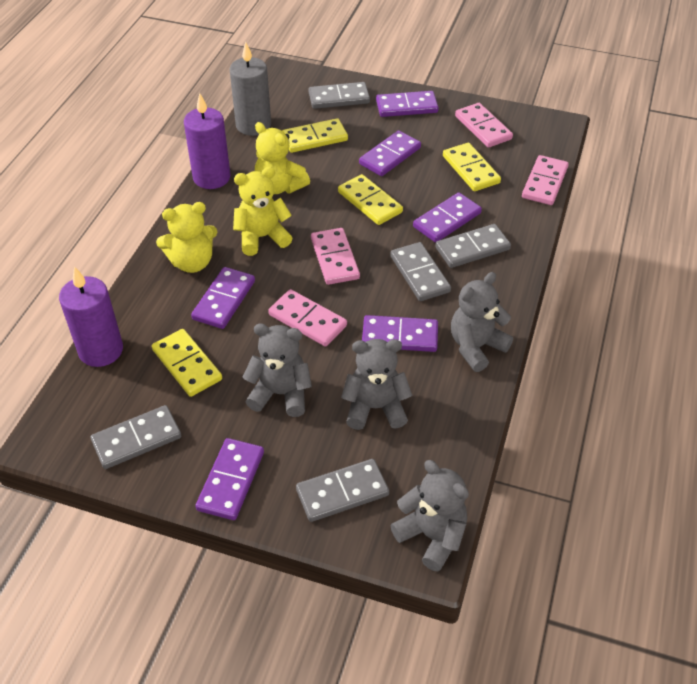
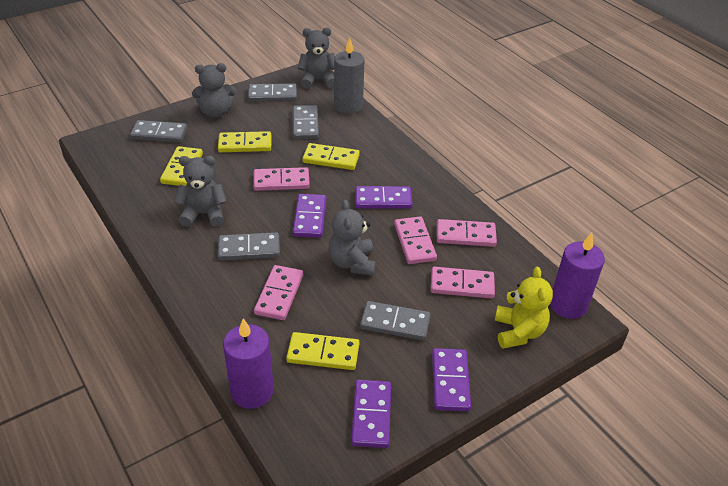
pink domino: [268,289,347,347] [311,228,360,285] [455,103,513,148] [522,155,569,205] = 4 -> [253,167,310,191] [254,265,303,320] [394,216,437,264] [431,267,495,299] [437,219,497,247] = 5
purple domino: [191,267,255,329] [195,438,264,520] [359,130,421,176] [362,315,438,352] [376,91,439,117] [413,192,482,243] = 6 -> [293,194,326,238] [351,380,391,448] [355,186,413,209] [432,348,471,411] = 4
yellow teddy bear: [156,202,217,273] [233,167,292,256] [255,122,310,194] = 3 -> [495,267,553,349] = 1

